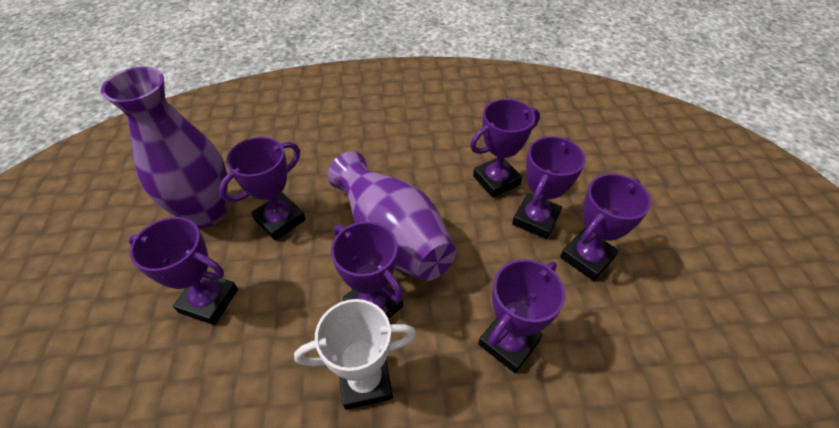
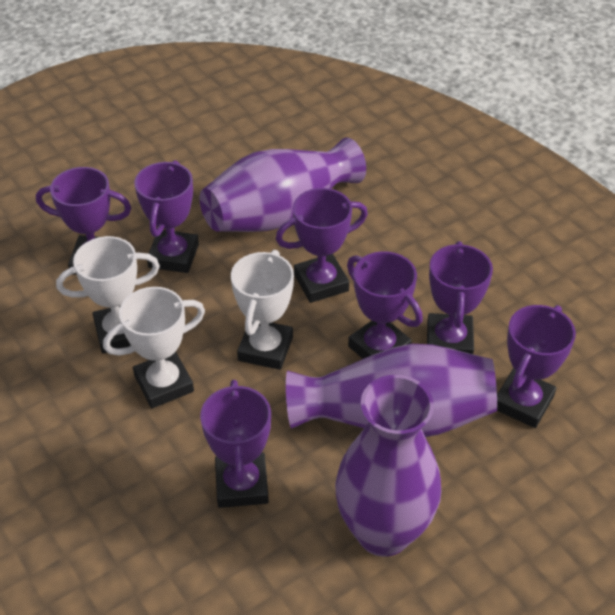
purple vase: [101,67,228,228] [328,151,456,281] = 2 -> [199,137,366,232] [286,344,497,437] [335,375,441,557] = 3
white trophy: [294,299,416,410] = 1 -> [56,236,160,353] [103,287,205,408] [231,250,294,370] = 3

